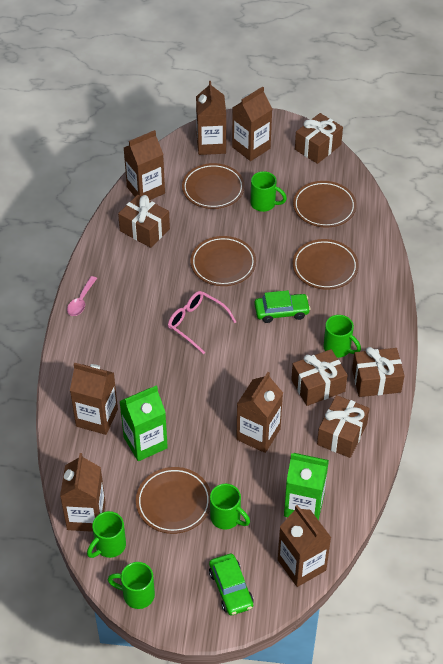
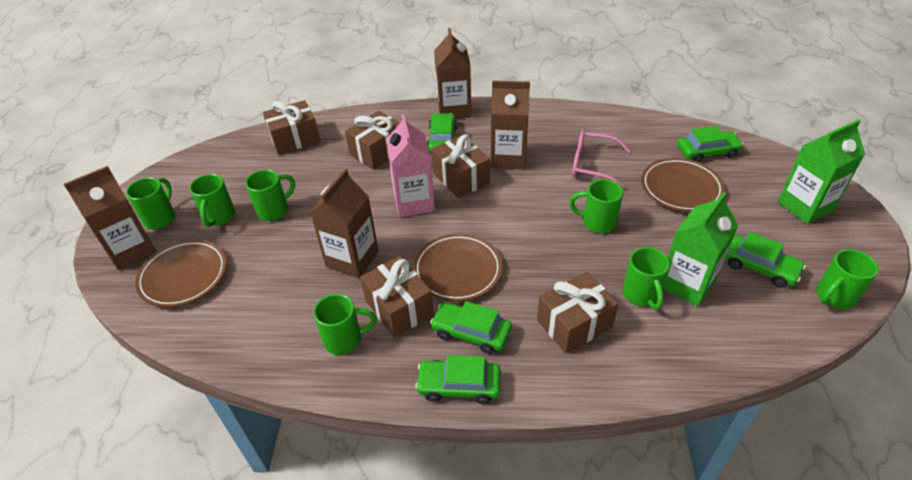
brown carton: [60,453,106,532] [70,362,118,435] [124,130,165,200] [196,81,226,155] [232,87,272,161] [236,372,283,453] [278,505,331,587] = 7 -> [64,166,156,270] [310,169,379,278] [434,28,471,119] [491,80,530,169] = 4
brown plate: [136,467,211,534] [182,163,245,209] [190,236,256,286] [293,181,356,228] [293,239,359,290] = 5 -> [135,239,227,307] [413,234,502,302] [641,158,725,212] = 3
green car: [209,554,254,616] [254,290,311,323] = 2 -> [415,355,501,404] [427,113,457,153] [430,301,512,354] [677,126,744,162] [725,232,806,288] = 5
green mug: [87,511,126,558] [108,562,155,609] [210,484,250,530] [251,171,287,212] [323,315,361,358] = 5 -> [126,177,175,229] [189,174,235,227] [245,169,295,221] [313,294,377,355] [569,179,623,233] [623,247,670,310] [816,249,878,309] = 7
pink carton: none = 0 -> [386,114,435,217] = 1
pink spoon: [67,276,97,316] = 1 -> none = 0

